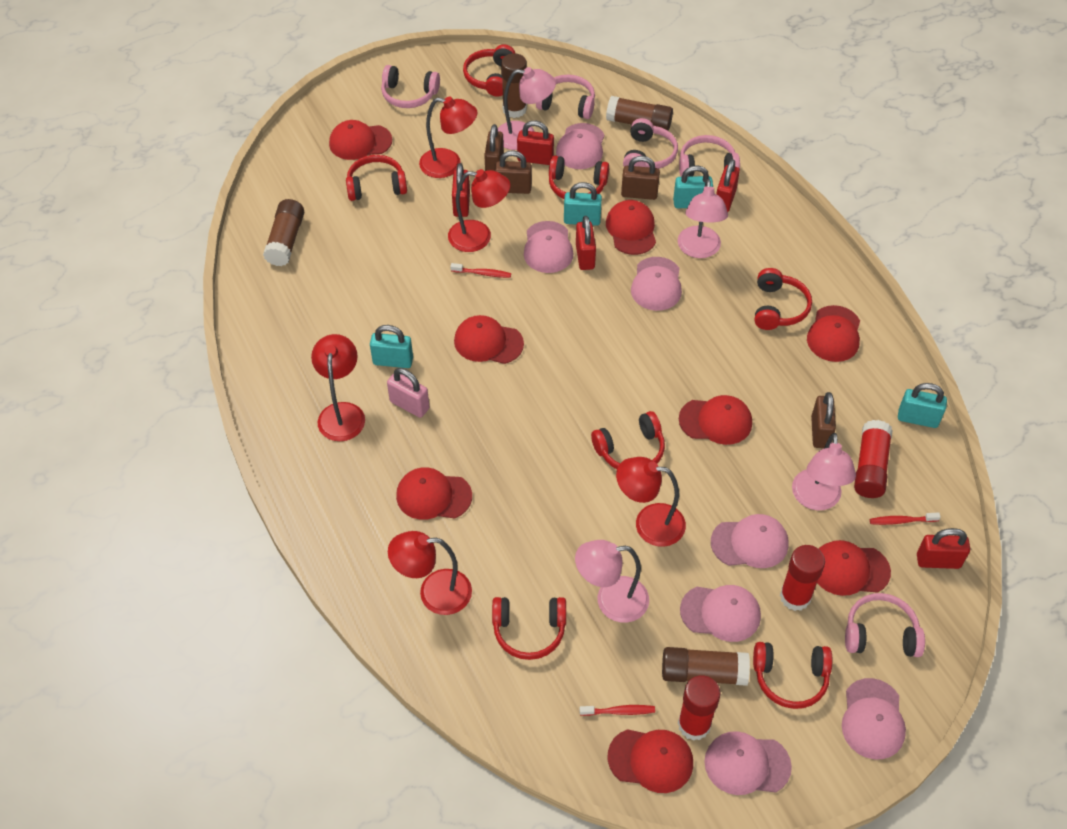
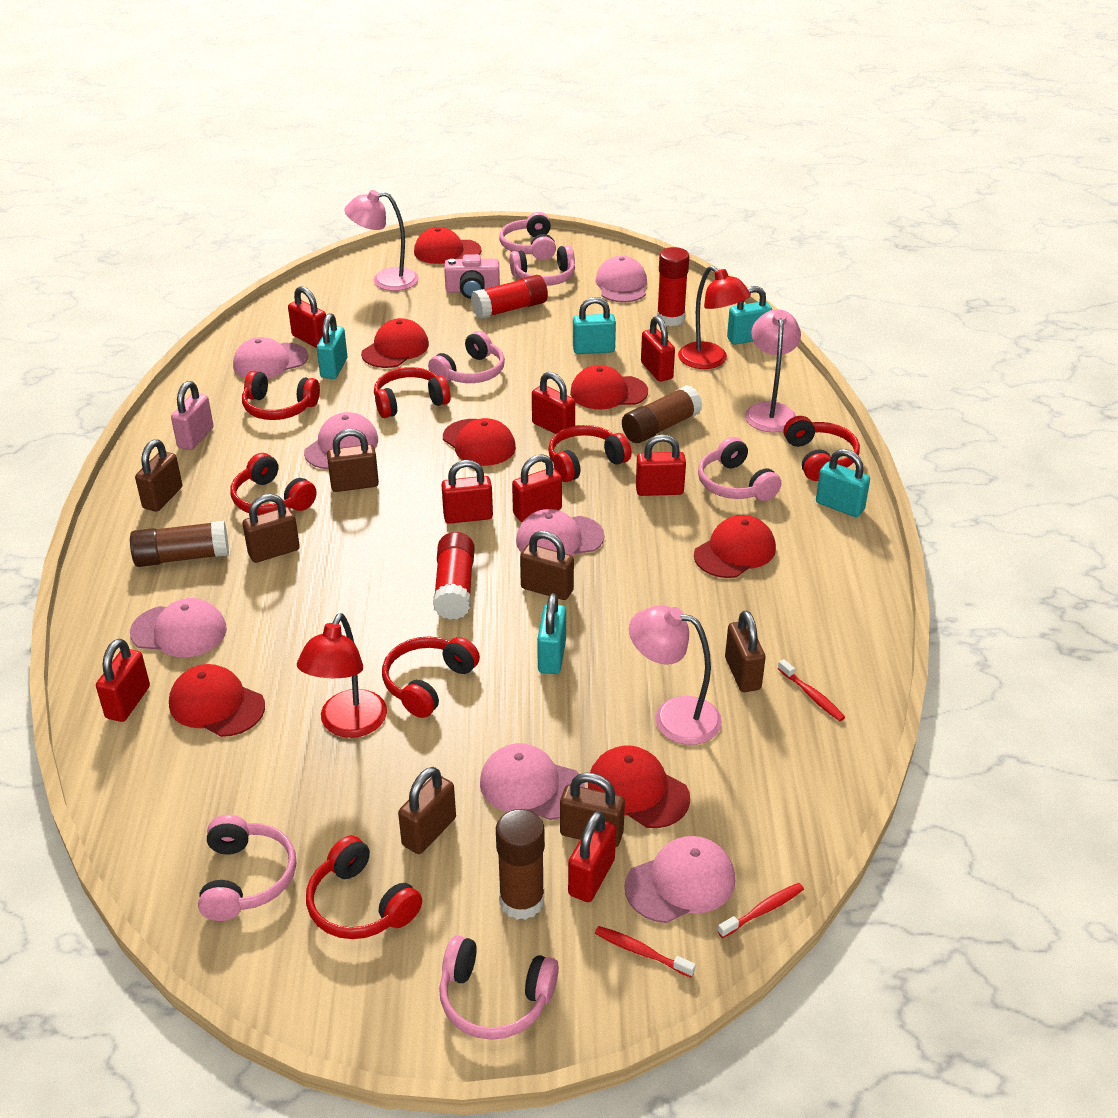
brown glue stick: [263,199,304,266] [501,53,527,118] [606,96,673,131] [662,647,750,686] = 4 -> [130,521,229,567] [496,809,545,920] [622,385,702,443] = 3
brown padlock: [484,124,504,171] [494,150,532,194] [621,156,660,200] [811,392,836,448] = 4 -> [135,439,182,512] [243,494,300,563] [327,429,379,492] [398,767,456,854] [520,531,574,600] [560,773,625,847] [725,610,766,692] = 7
pink camera: none = 0 -> [444,254,500,299] = 1
pink headphones: [381,65,440,108] [536,75,595,119] [623,118,678,169] [679,135,740,177] [845,593,925,657] = 5 -> [198,815,296,921] [428,331,505,383] [439,936,559,1040] [499,212,556,260] [510,245,575,286] [698,437,781,501] = 6
pink lamp: [498,67,556,150] [575,540,649,623] [678,179,728,258] [792,433,856,510] = 4 -> [344,190,419,291] [629,605,722,745] [745,309,801,433] = 3
red cap: [329,120,392,160] [396,467,472,520] [454,315,524,364] [606,200,656,255] [608,729,693,793] [679,395,752,445] [807,305,860,362] [817,540,891,596] = 8 -> [169,664,265,737] [361,318,429,368] [414,227,481,264] [443,418,516,466] [570,365,648,409] [588,746,690,828] [694,515,776,578] = 7
red lamp: [311,334,365,441] [388,531,472,615] [419,97,477,178] [448,169,510,252] [616,457,686,547] = 5 -> [297,613,387,738] [678,266,751,369] = 2
red padlock: [452,163,470,217] [517,121,554,165] [576,216,596,270] [716,159,740,212] [917,528,970,569] = 5 -> [96,639,150,722] [288,286,326,348] [442,460,493,524] [512,454,562,522] [532,372,575,434] [568,811,616,902] [636,434,686,496] [641,316,675,382] = 8
turquoise padlock: [370,325,413,368] [564,182,602,226] [673,165,713,208] [898,383,947,428] = 4 -> [317,313,347,379] [537,593,566,674] [573,297,616,354] [727,286,772,345] [816,449,870,517] = 5

